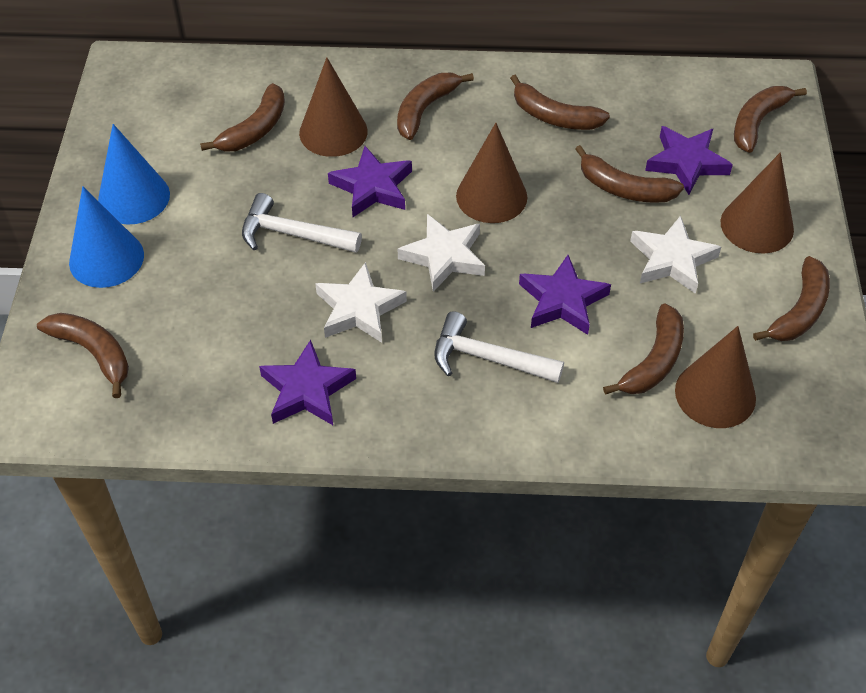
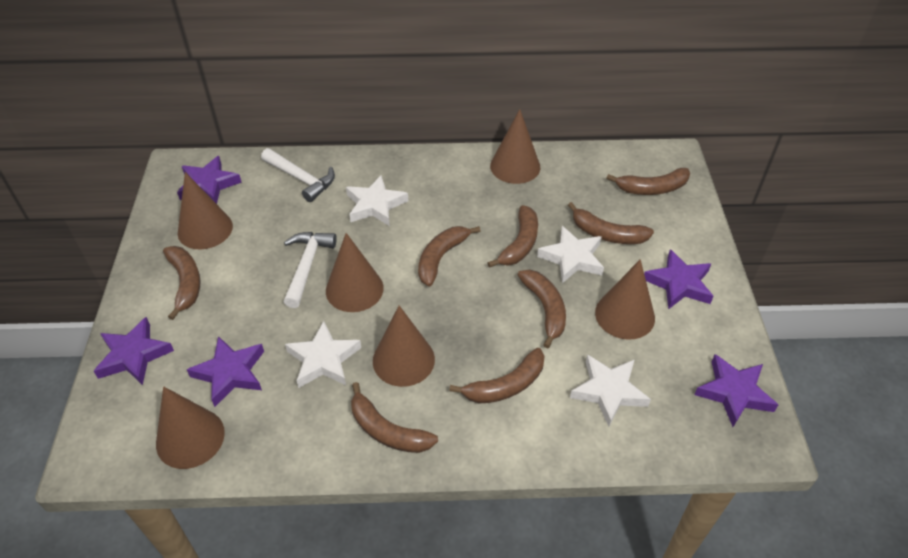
blue cone: [69,186,144,288] [98,124,170,225] = 2 -> none = 0
brown cone: [299,57,368,157] [456,123,527,223] [675,326,756,428] [720,152,794,254] = 4 -> [156,387,225,469] [178,172,233,250] [326,233,384,312] [373,305,435,387] [490,109,540,184] [595,259,655,340] = 6
purple star: [259,340,356,425] [328,146,412,217] [519,255,611,335] [645,126,733,195] = 4 -> [94,317,174,385] [177,156,242,204] [187,336,264,407] [644,250,714,309] [694,354,778,427] = 5
white star: [315,262,407,343] [398,214,485,292] [630,216,721,294] = 3 -> [285,321,361,388] [346,175,408,226] [537,226,604,283] [570,355,651,427] = 4

